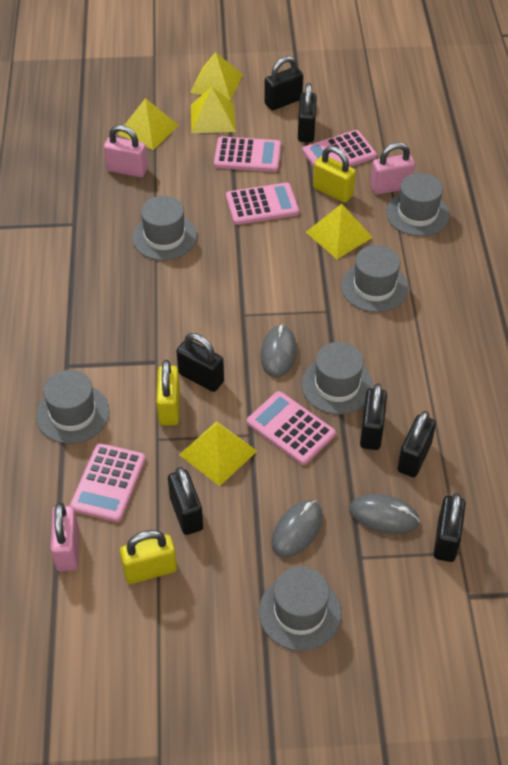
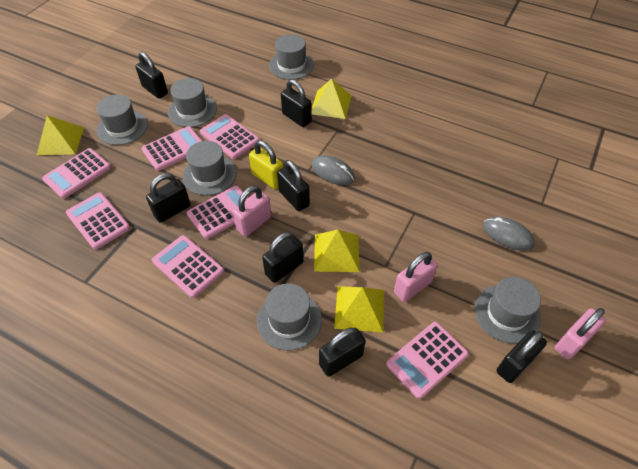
grey mouse: [261,325,297,377] [272,500,323,557] [349,494,420,534] = 3 -> [312,155,355,185] [483,217,535,251] = 2
pink calculator: [70,443,146,522] [214,137,281,172] [226,183,299,225] [247,391,336,465] [302,130,376,167] = 5 -> [42,148,111,199] [66,192,130,250] [142,126,202,171] [152,235,224,298] [187,186,248,239] [200,114,260,159] [386,322,469,399] = 7
yellow padlock: [120,530,177,584] [156,360,180,426] [313,146,356,203] = 3 -> [249,141,284,189] = 1
yellow pyramid: [118,98,179,150] [179,421,257,486] [190,52,243,101] [191,87,236,133] [306,204,373,259] = 5 -> [37,115,84,155] [312,79,352,119] [314,230,360,272] [334,286,384,332] = 4

